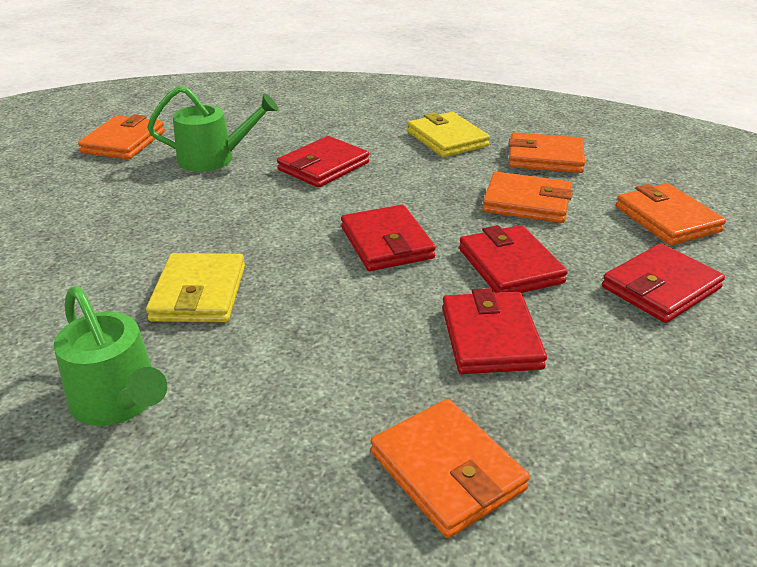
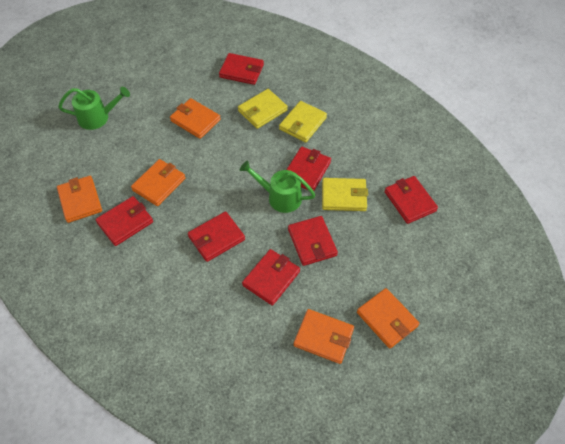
red wallet: [277,136,369,188] [341,205,436,271] [442,288,547,374] [459,225,568,293] [602,243,725,323] = 5 -> [96,196,153,246] [188,212,245,262] [219,53,264,85] [242,249,300,306] [287,147,331,191] [288,216,338,266] [385,176,438,224] = 7
yellow wallet: [146,253,245,322] [408,112,490,157] = 2 -> [238,89,288,129] [279,101,327,143] [322,178,368,211] = 3

